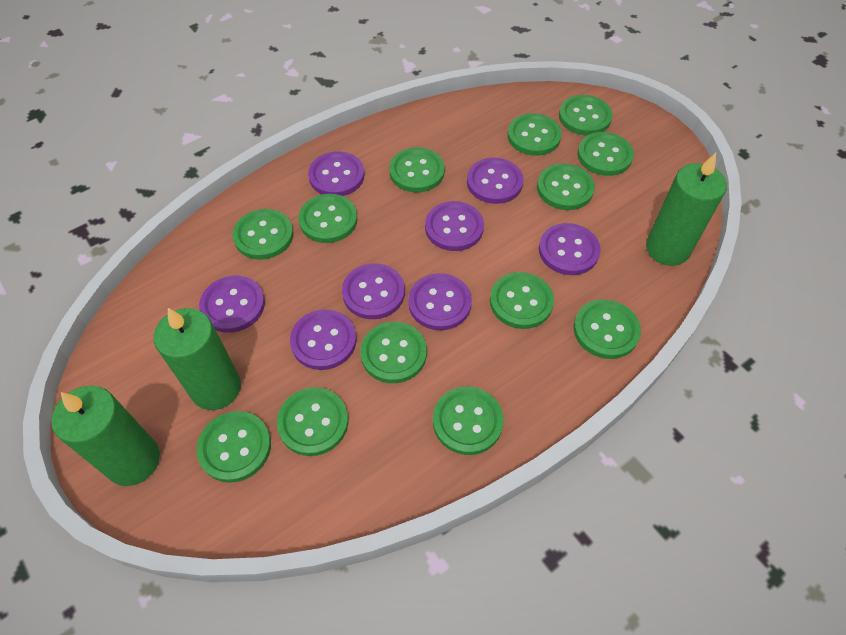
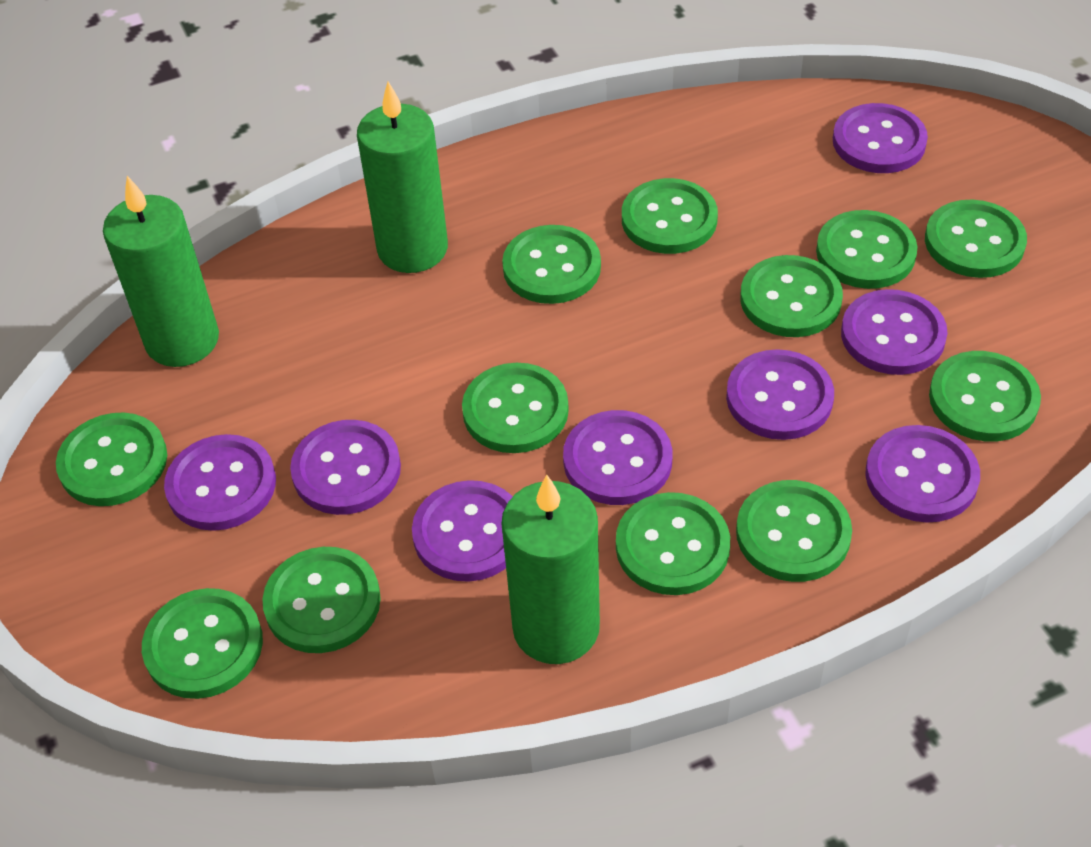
green button: [197,411,271,483] [233,209,293,260] [277,387,348,456] [298,194,358,243] [360,322,427,383] [389,147,445,193] [433,386,504,455] [490,272,554,329] [507,113,562,156] [537,163,595,210] [559,95,613,135] [574,299,641,359] [577,132,634,176] = 13 -> [56,412,167,506] [142,588,263,699] [263,547,381,653] [462,363,569,453] [502,225,601,304] [616,492,730,595] [622,178,718,254] [736,480,852,582] [740,255,843,337] [816,210,917,289] [925,200,1027,278] [929,351,1041,441] = 12

